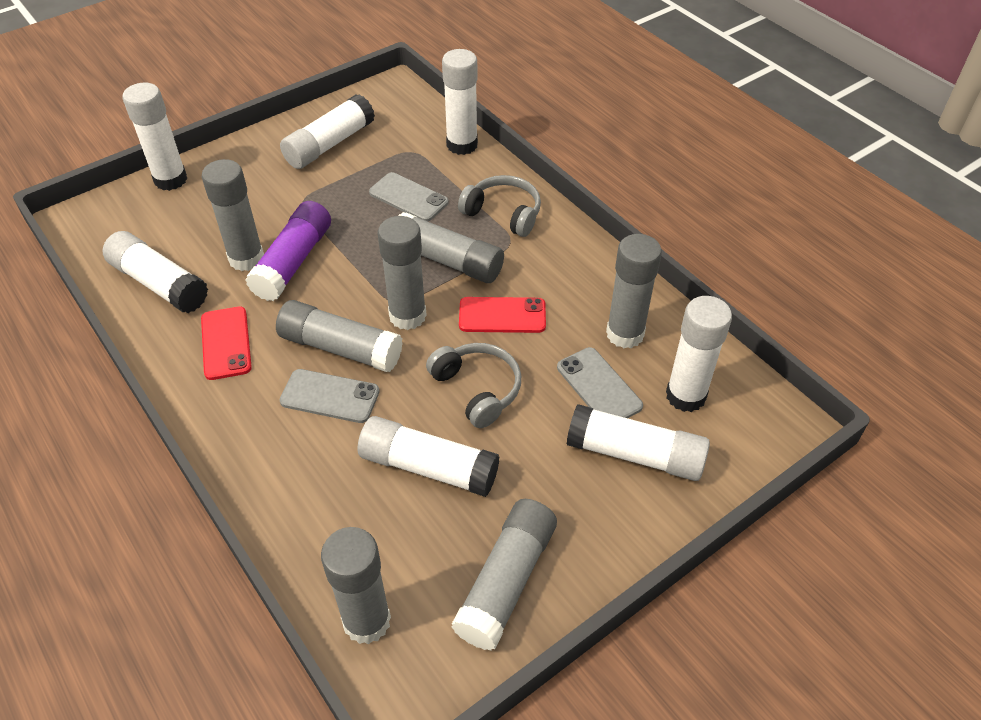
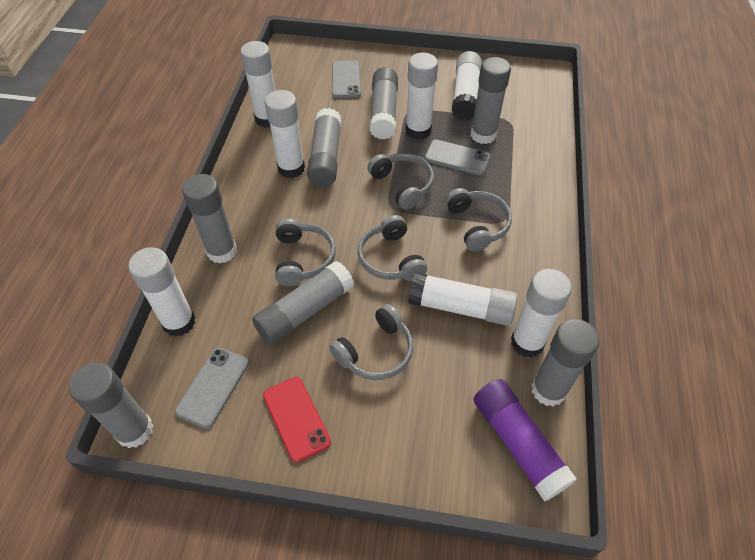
grey headphones: [426,343,521,428] [458,175,541,237] = 2 -> [276,218,336,286] [330,304,413,380] [357,215,427,281] [367,153,434,210] [445,188,512,252] = 5
red phone: [201,306,252,380] [459,297,546,333] = 2 -> [263,377,331,463] = 1

